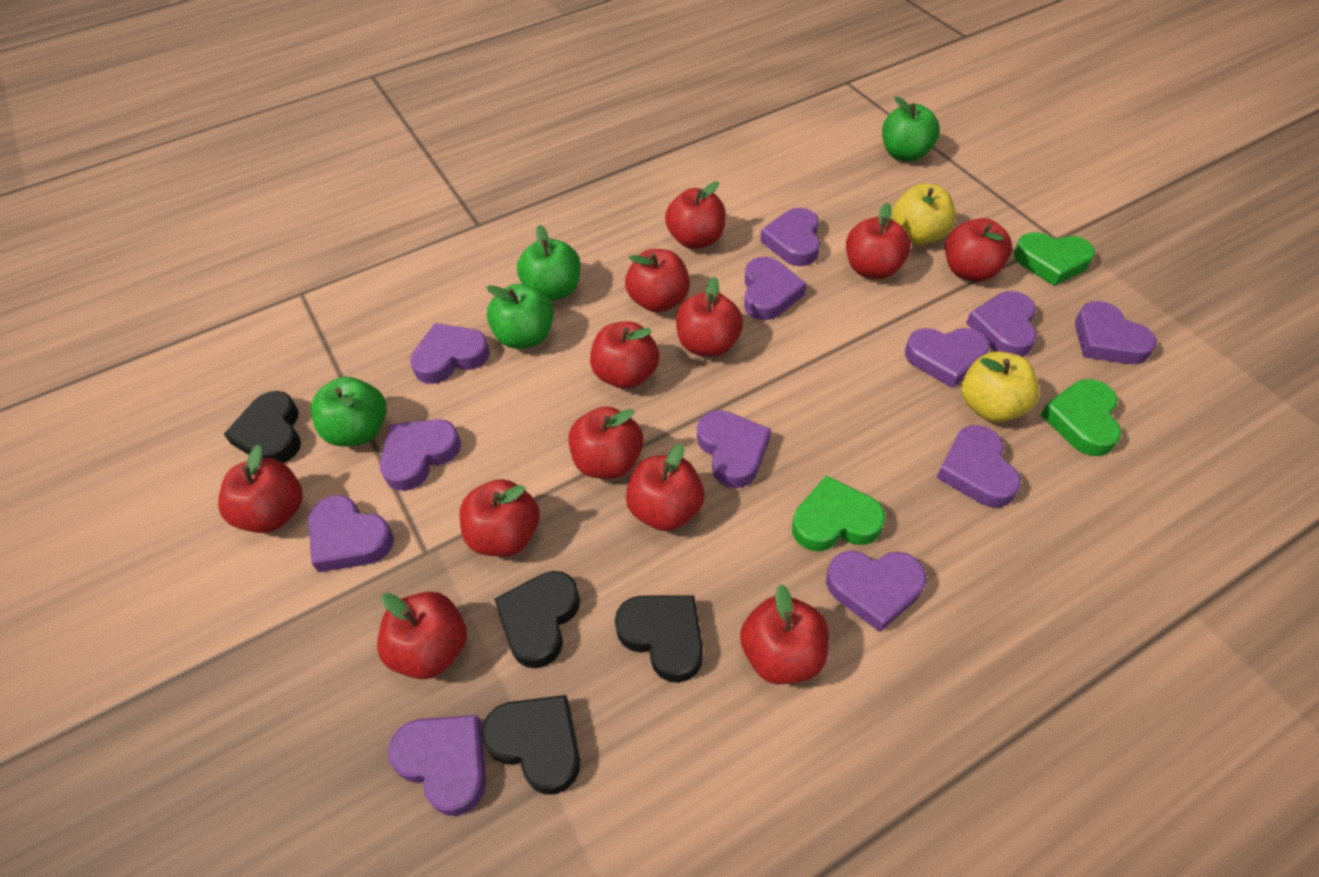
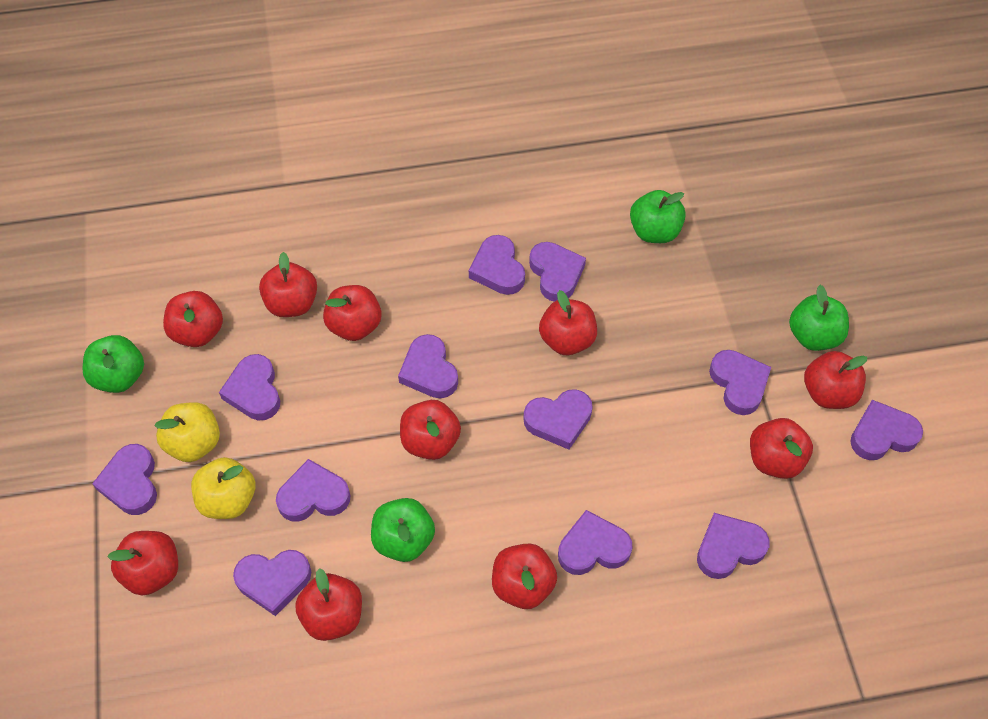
black heart: [224,391,301,463] [482,695,580,795] [494,571,580,668] [615,596,703,683] = 4 -> none = 0
green heart: [792,475,886,551] [1014,232,1095,286] [1041,379,1122,456] = 3 -> none = 0
red apple: [218,444,302,533] [377,591,467,679] [459,479,540,557] [569,406,643,479] [590,321,659,389] [625,249,690,313] [626,444,705,531] [665,181,726,249] [676,277,743,357] [740,585,829,684] [846,203,911,279] [945,218,1012,282] = 12 -> [107,531,178,596] [163,291,223,347] [259,252,317,317] [295,568,362,641] [323,285,382,341] [400,400,461,460] [492,544,557,609] [539,290,597,355] [750,418,813,479] [804,351,867,409] = 10

